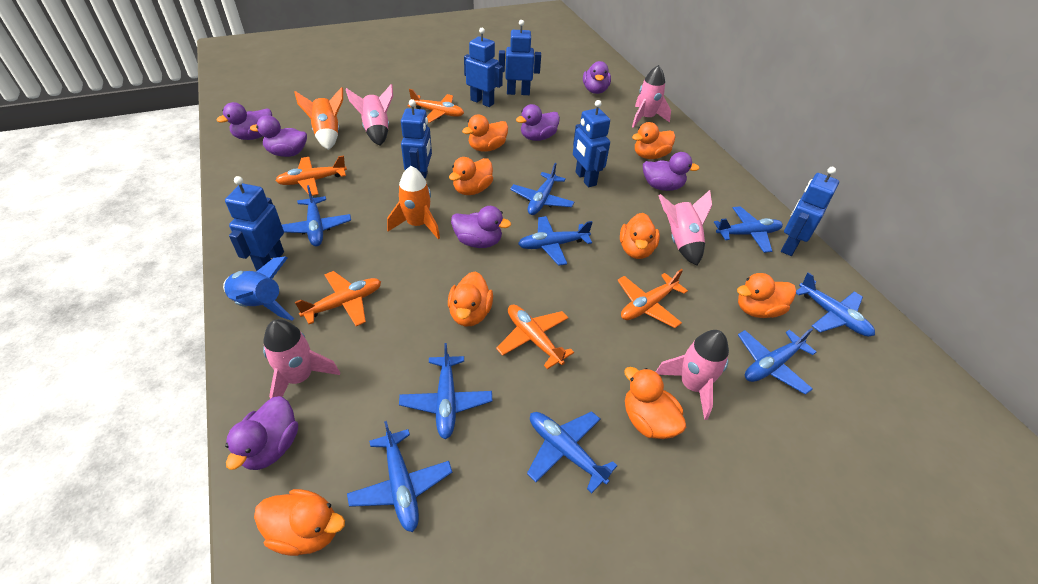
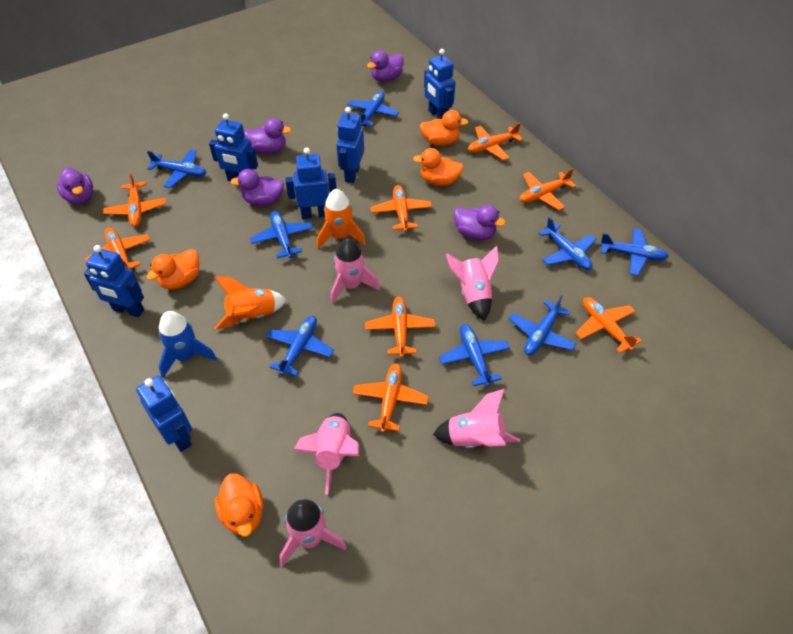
blue plane: [282,185,351,246] [347,421,453,532] [399,343,492,439] [510,163,574,215] [518,216,593,266] [527,411,618,493] [714,206,783,253] [738,328,816,395] [796,272,875,336] = 9 -> [147,149,206,188] [250,211,313,258] [266,316,334,376] [347,91,399,127] [439,324,510,386] [509,294,576,355] [538,217,596,270] [599,228,669,276] = 8
orange duck: [254,489,345,556] [448,272,493,326] [449,157,493,195] [462,115,508,152] [620,213,660,259] [624,367,686,439] [632,122,675,159] [737,273,796,318] = 8 -> [147,249,199,289] [215,474,264,537] [413,148,464,186] [420,110,468,146] = 4
orange plane: [275,155,347,196] [295,271,381,326] [407,89,464,123] [496,305,574,369] [617,269,688,328] = 5 -> [85,228,150,269] [103,172,166,227] [353,363,428,433] [365,297,435,357] [371,185,432,232] [468,123,523,160] [520,168,576,210] [576,297,642,353] = 8
purple duck: [217,102,272,140] [225,396,298,470] [250,115,307,157] [451,206,511,248] [516,104,560,141] [583,61,611,94] [643,152,700,191] = 7 -> [56,168,93,205] [230,169,284,206] [244,118,291,154] [367,50,403,82] [454,205,505,240] = 5

